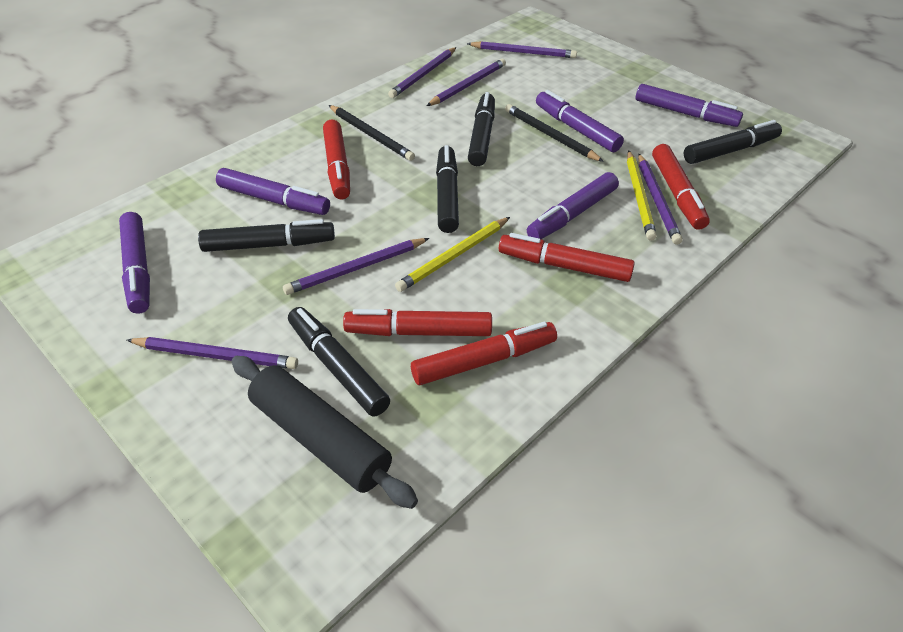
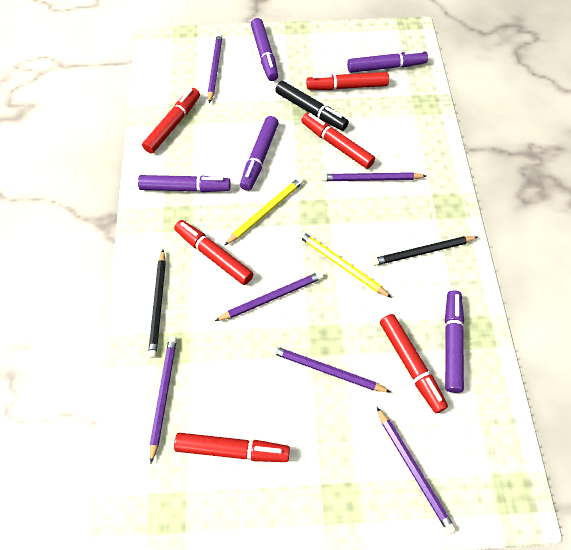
black marker: [198,219,335,252] [288,307,390,417] [436,145,459,233] [468,92,495,166] [684,120,782,164] = 5 -> [275,81,349,131] = 1
black rolling pin: [231,356,418,509] = 1 -> none = 0
red marker: [323,120,350,199] [343,309,492,336] [411,322,557,385] [499,233,635,282] [652,144,710,230] = 5 -> [142,88,200,153] [174,220,253,285] [174,433,290,462] [301,113,375,169] [306,72,389,90] [380,314,448,413] = 6

